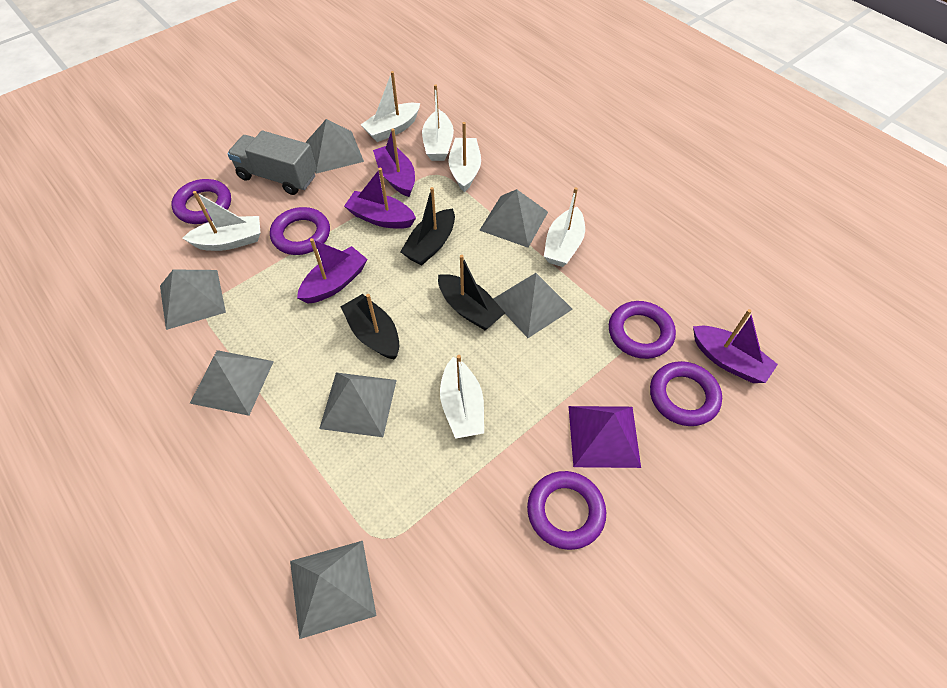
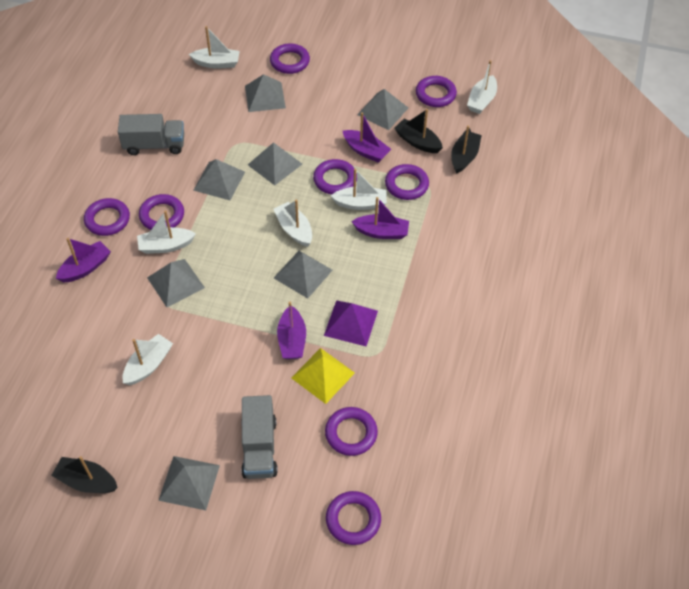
grey truck: [227,131,317,195] = 1 -> [118,114,184,155] [241,395,278,479] = 2
purple ring: [172,179,231,224] [270,207,330,255] [527,471,606,550] [609,301,676,359] [650,361,722,426] = 5 -> [84,198,130,236] [139,194,184,230] [270,43,310,74] [313,159,357,194] [325,407,378,456] [326,491,381,545] [385,164,429,200] [416,76,457,107] = 8
yellow pyramid: none = 0 -> [291,348,355,404] = 1

